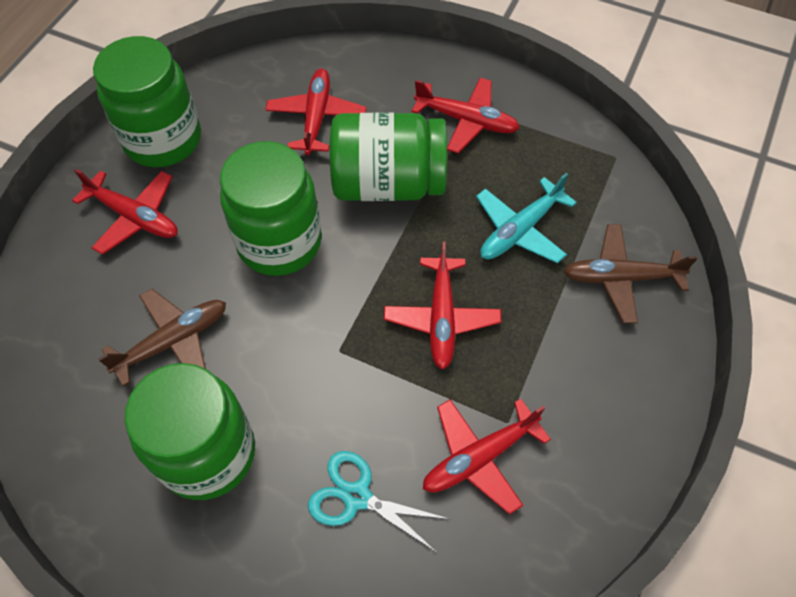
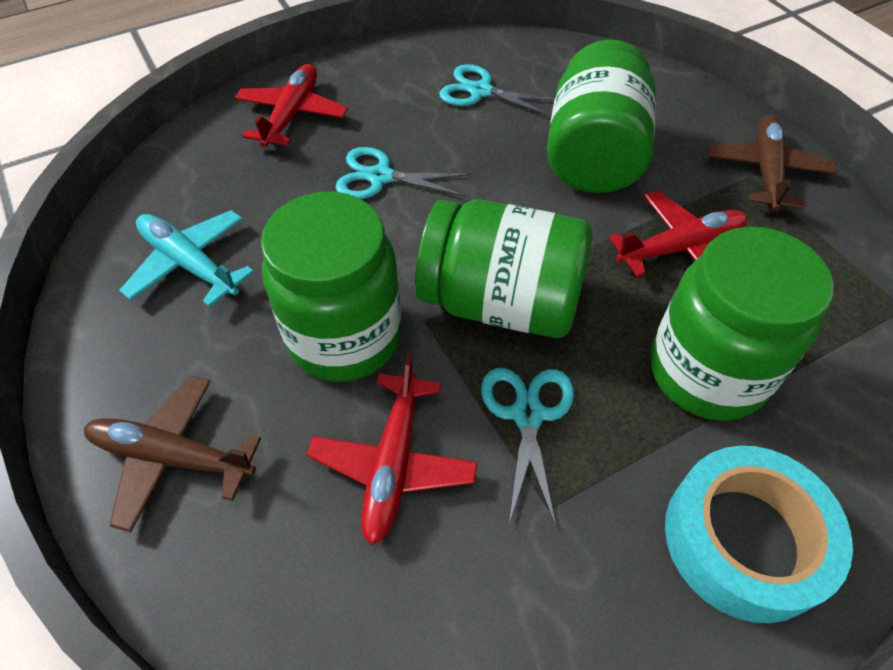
red plane: [72,169,178,255] [265,69,366,155] [384,242,501,370] [411,78,520,154] [423,399,551,514] = 5 -> [234,64,348,147] [307,355,478,545] [609,190,747,277] = 3
turquoise scissors: [308,451,449,552] = 1 -> [335,147,471,199] [439,64,555,117] [481,368,574,526] = 3
turquoise tape: none = 0 -> [665,446,853,623] = 1

